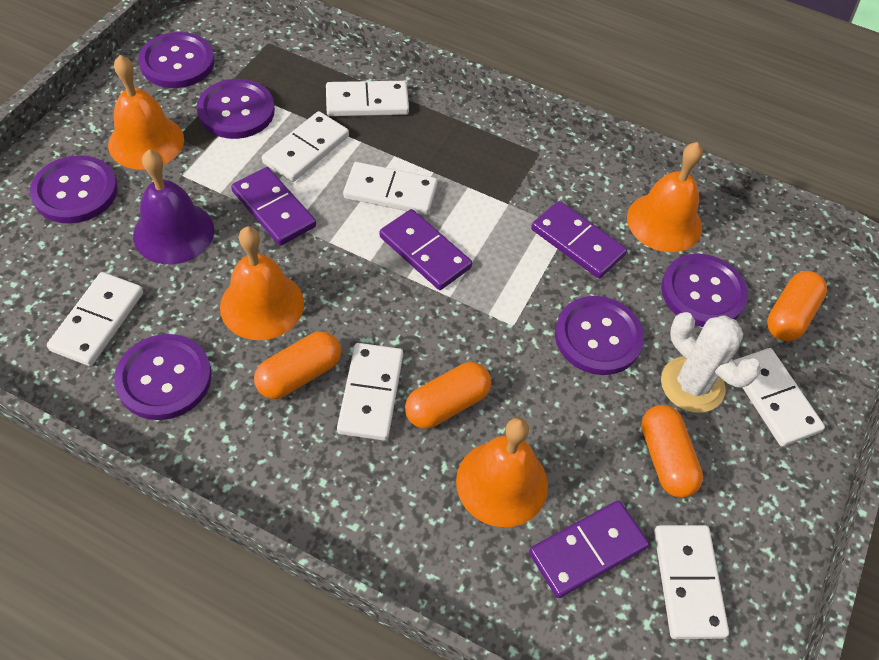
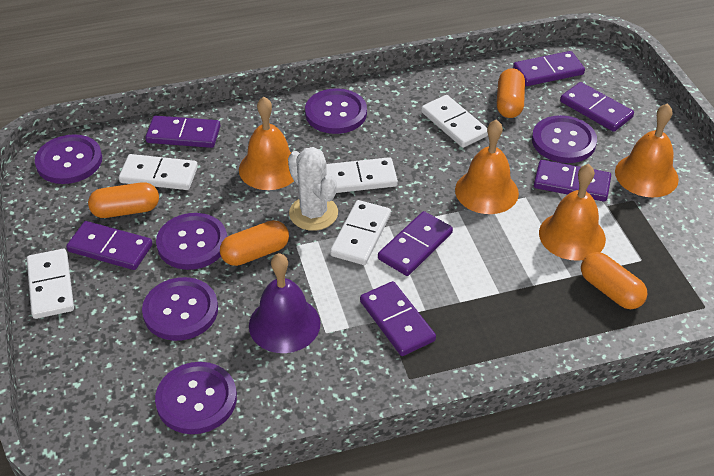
purple domino: [231,167,316,246] [379,209,472,290] [529,500,649,598] [531,201,627,279] = 4 -> [66,221,153,270] [145,116,220,148] [360,281,436,356] [378,211,453,276] [513,51,585,86] [534,160,611,202] [560,82,634,132] = 7
white domino: [47,272,143,366] [262,111,349,182] [326,81,409,116] [337,343,403,441] [343,162,438,215] [654,525,729,639] [733,348,825,447] = 7 -> [27,249,74,319] [119,154,198,190] [326,157,398,193] [330,200,391,265] [421,95,488,148] = 5

